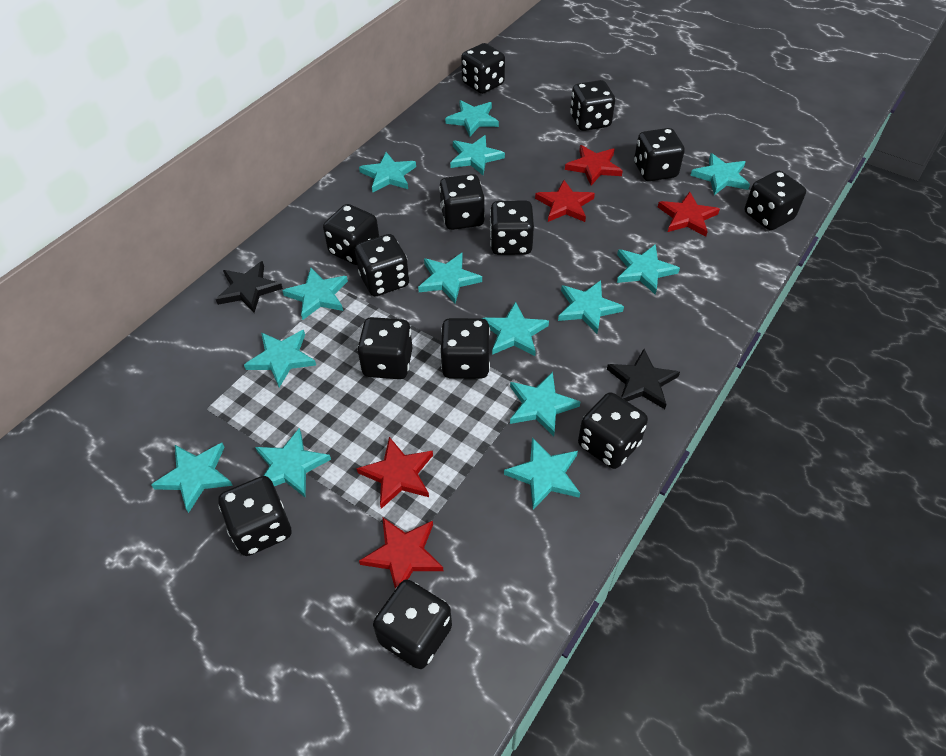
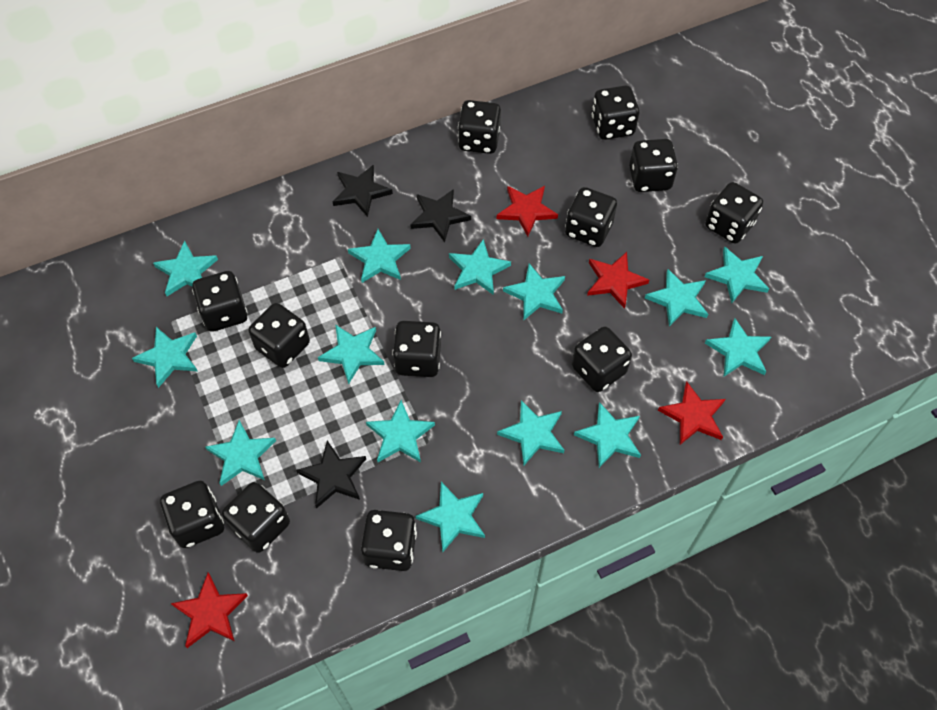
black dice: [218,476,291,556] [323,204,379,265] [355,234,409,296] [357,317,413,379] [373,579,452,669] [439,174,485,230] [440,318,490,379] [461,43,505,94] [490,200,534,255] [570,80,615,131] [578,392,648,469] [634,128,685,181] [745,171,806,230] = 13 -> [160,481,224,548] [192,271,248,332] [222,482,290,553] [248,303,310,368] [361,510,417,571] [392,321,441,377] [458,100,501,154] [565,187,617,247] [572,327,632,392] [592,85,639,140] [629,139,678,192] [705,182,763,244] = 12
black star: [216,261,283,313] [607,349,680,409] = 2 -> [296,440,366,509] [333,165,393,217] [410,189,471,242] = 3
red star: [357,437,433,509] [359,518,444,588] [535,180,595,222] [565,145,623,186] [658,192,720,237] = 5 -> [170,572,248,648] [497,186,558,236] [587,252,649,309] [658,381,725,445] = 4

